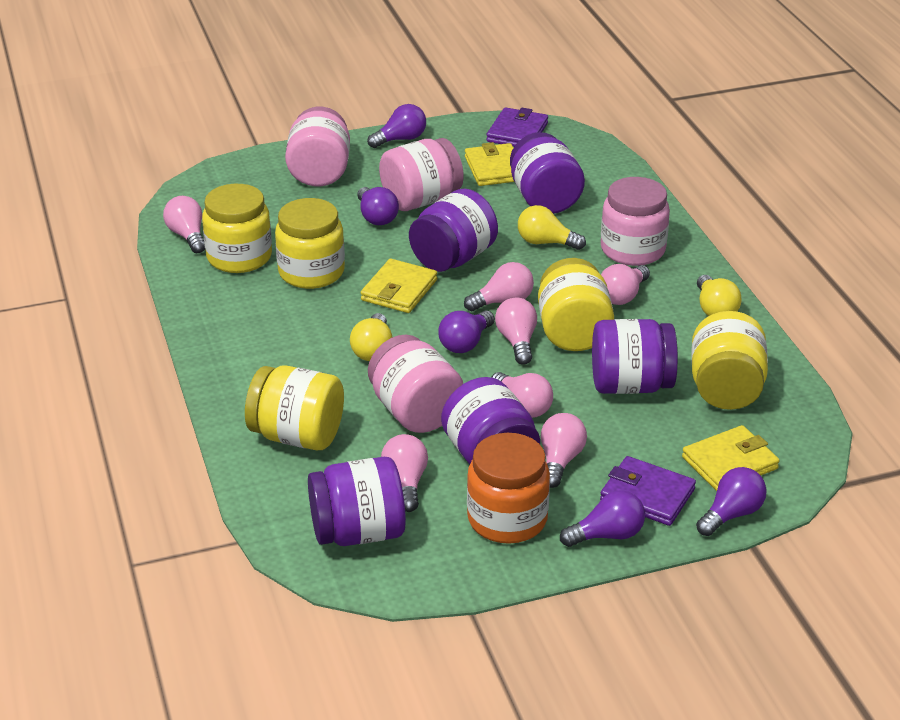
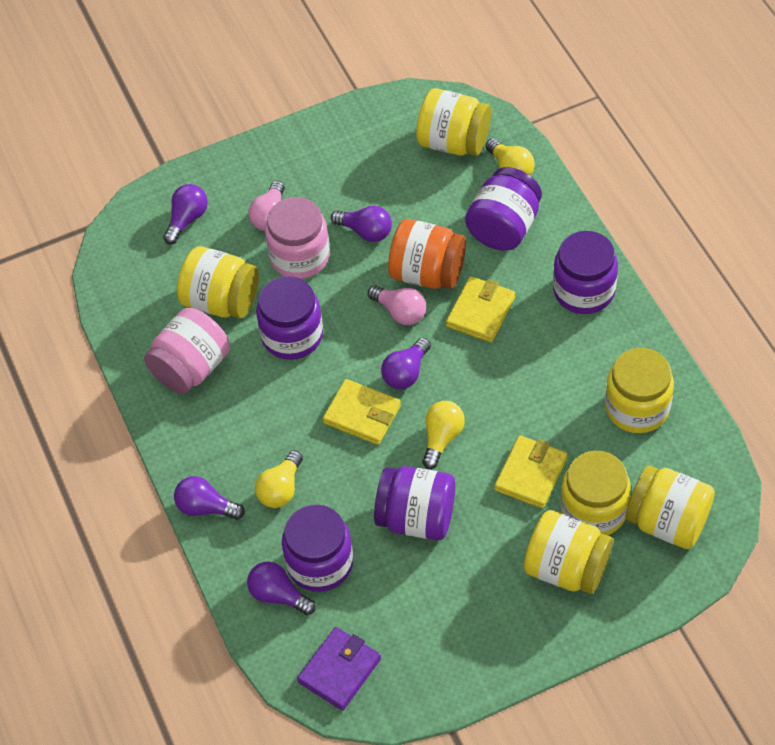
pink jar: [285,107,350,186] [368,335,463,433] [379,138,464,211] [601,177,670,266] = 4 -> [144,308,230,394] [265,197,330,279] = 2
pink light bulb: [163,196,205,253] [381,434,428,512] [464,262,534,311] [491,372,553,418] [495,298,537,365] [541,413,587,488] [601,264,650,305] = 7 -> [248,181,285,231] [368,285,426,325] = 2
purple wallet: [486,107,548,147] [600,456,696,526] = 2 -> [297,627,381,710] = 1
yellow jar: [202,184,272,273] [245,365,344,450] [275,198,345,289] [538,258,614,351] [691,311,768,410] = 5 -> [177,246,259,319] [416,88,491,156] [524,510,613,594] [561,451,631,535] [605,348,674,433] [625,465,715,549] = 6

